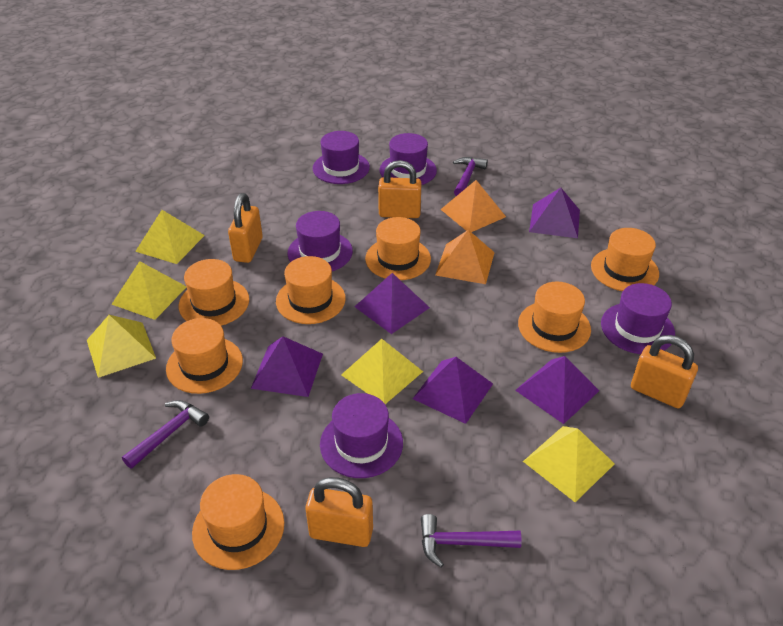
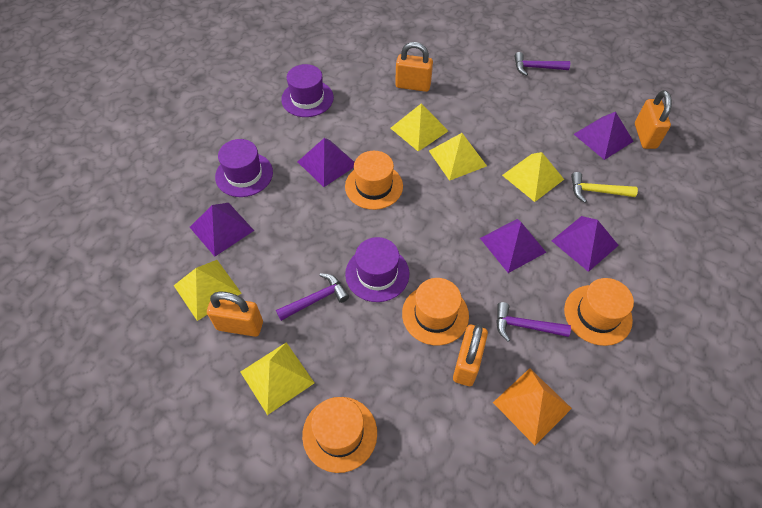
orange hat: [166,318,243,394] [179,259,249,326] [192,474,284,570] [276,256,346,324] [365,217,431,280] [518,282,591,353] [591,228,659,291] = 7 -> [302,397,377,473] [345,151,403,210] [402,278,469,345] [564,278,634,346] = 4
orange pyramid: [435,230,495,284] [440,180,506,232] = 2 -> [493,368,572,445] = 1
purple hat: [287,211,353,271] [313,131,370,184] [320,393,403,478] [379,133,437,185] [601,283,675,354] = 5 -> [215,139,273,197] [281,64,334,117] [345,237,409,302] = 3
yellow hammer: none = 0 -> [571,172,638,203] = 1

